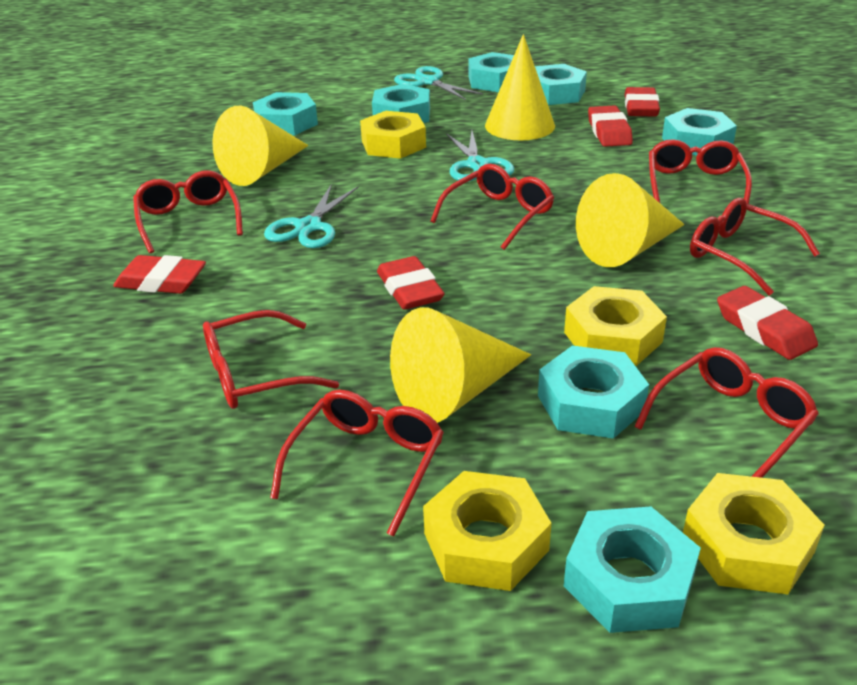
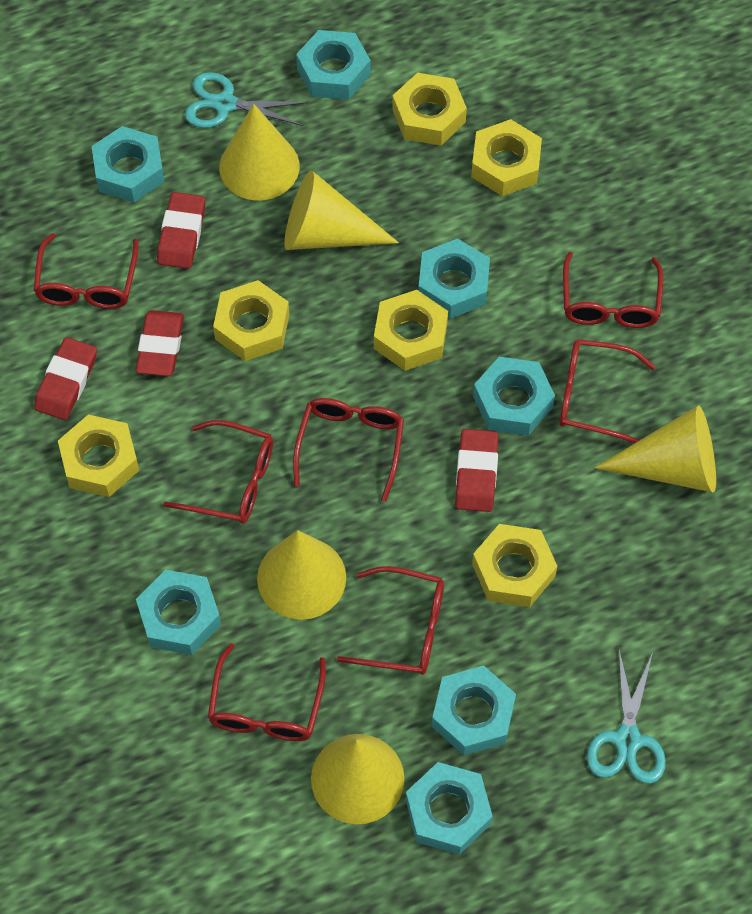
red eraser: [113,255,206,294] [377,256,445,310] [588,105,633,147] [625,87,660,117] [717,286,818,360] = 5 -> [34,337,97,420] [136,310,184,376] [157,192,205,269] [455,429,498,512] = 4
turquoise scissors: [264,184,358,248] [394,66,483,100] [446,131,514,182] = 3 -> [185,72,309,128] [587,650,666,784] = 2
yellow cone: [212,106,308,186] [390,307,531,423] [485,34,555,140] [576,173,685,267] = 4 -> [219,104,300,201] [257,530,346,620] [284,170,399,250] [311,734,405,824] [595,406,716,492] = 5
yellow nut: [360,111,426,159] [423,471,551,591] [564,286,667,366] [683,473,825,594] = 4 -> [58,415,139,497] [213,280,289,361] [374,290,448,371] [392,73,467,146] [471,119,542,196] [472,524,557,607] = 6

